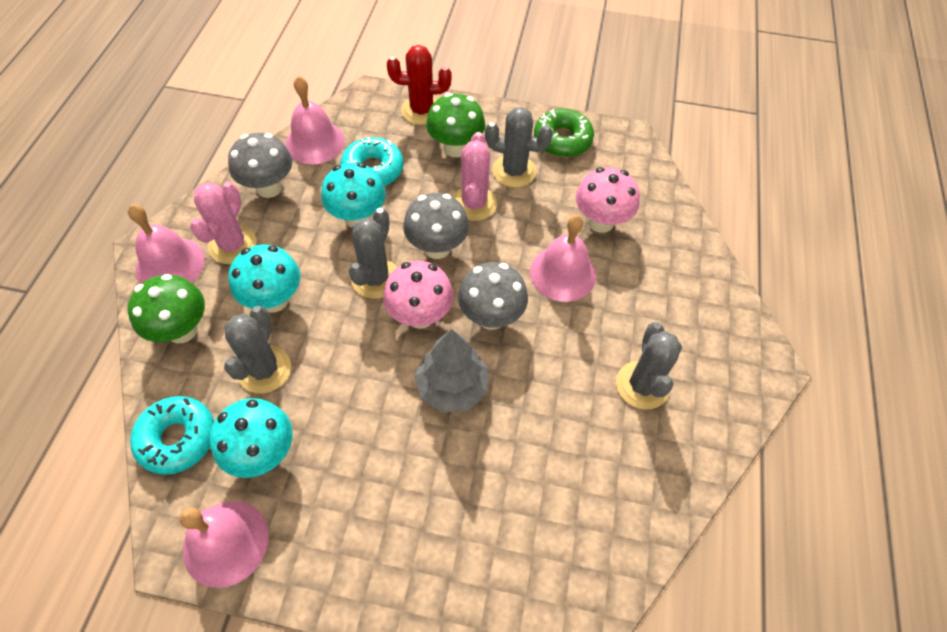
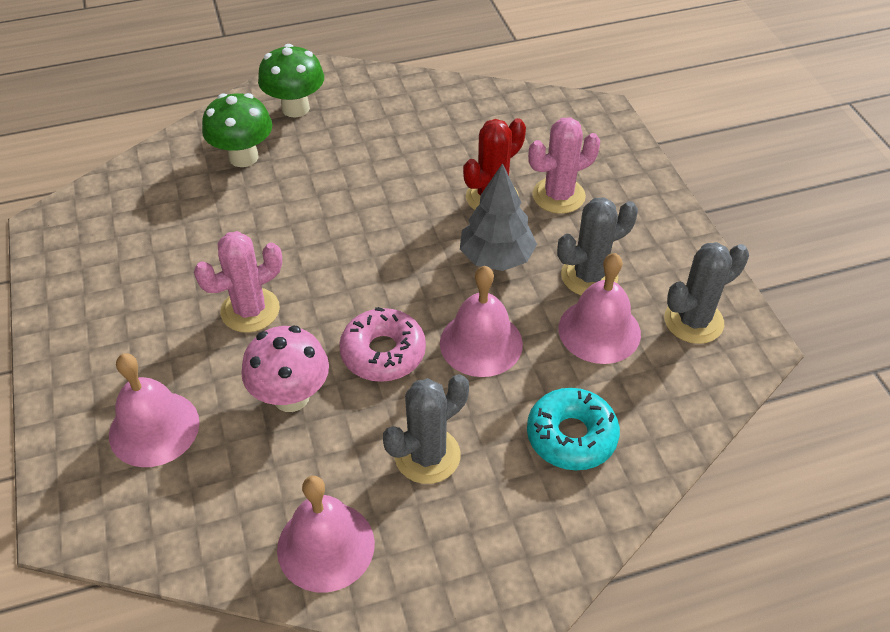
green donut: [534,109,594,157] = 1 -> none = 0
grey cactus: [224,306,291,393] [349,208,397,299] [485,107,553,188] [616,322,682,410] = 4 -> [383,374,469,484] [557,197,638,295] [664,242,749,344] = 3
grey mushroom: [228,133,292,198] [403,193,469,259] [458,262,528,330] = 3 -> none = 0
pink donut: none = 0 -> [339,307,426,382] = 1
pink mushroom: [383,261,454,329] [576,167,640,233] = 2 -> [241,326,329,412] = 1
turquoise donut: [130,396,214,475] [341,137,404,186] = 2 -> [527,388,620,470] = 1
turquoise mushroom: [210,398,293,478] [229,245,300,312] [321,163,386,228] = 3 -> none = 0

